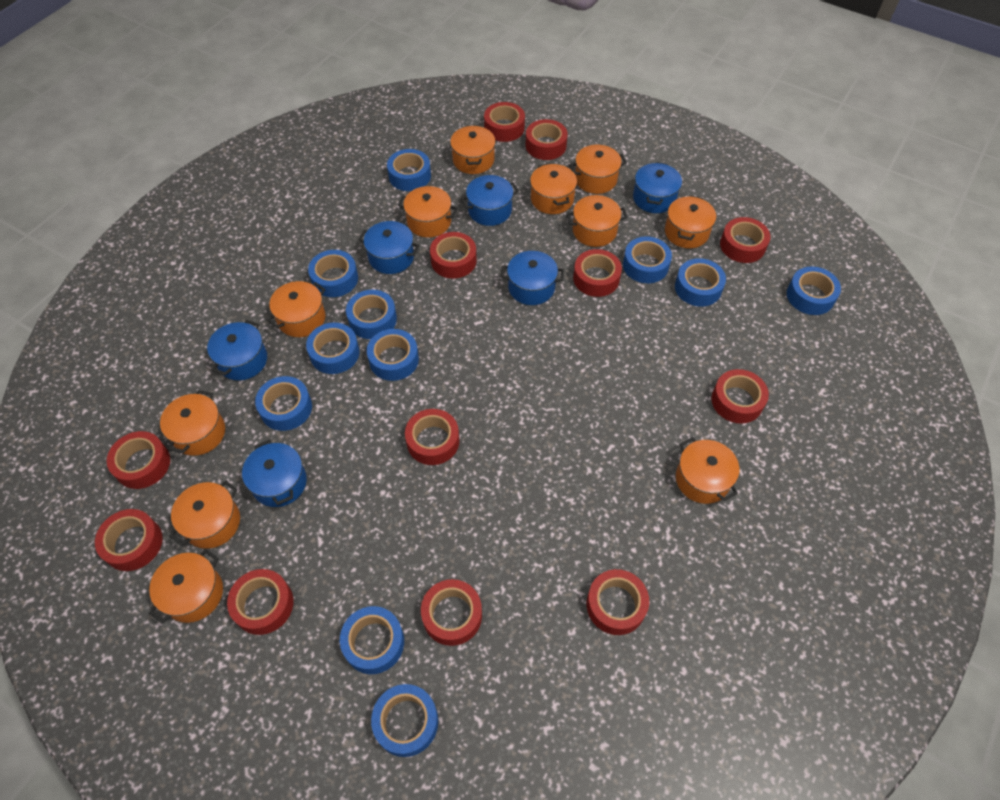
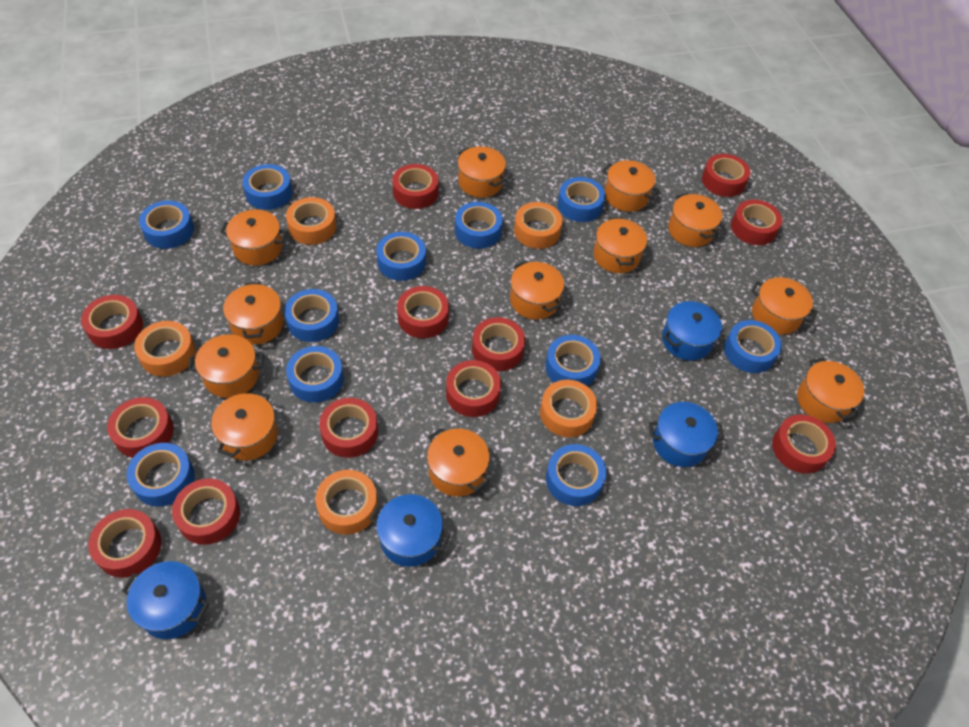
blue pot: [207,320,267,380] [242,440,307,507] [358,221,420,274] [460,175,519,226] [501,251,564,305] [633,162,682,213] = 6 -> [122,561,209,639] [370,494,451,567] [649,402,724,467] [662,301,722,361] = 4
orange pot: [149,549,223,623] [160,390,225,456] [169,480,240,549] [267,281,326,337] [398,186,458,238] [450,125,496,174] [530,163,577,214] [567,195,627,247] [569,145,627,194] [665,195,716,248] [676,437,739,504] = 11 -> [188,334,264,398] [211,390,278,460] [220,210,288,266] [223,282,284,345] [427,428,490,497] [458,146,506,198] [510,261,564,319] [593,217,647,273] [602,160,659,212] [668,193,722,247] [751,277,818,335] [797,358,864,423] = 12
orange tape: none = 0 -> [134,321,196,377] [286,197,336,245] [315,470,378,534] [514,202,562,249] [540,380,597,437] = 5

